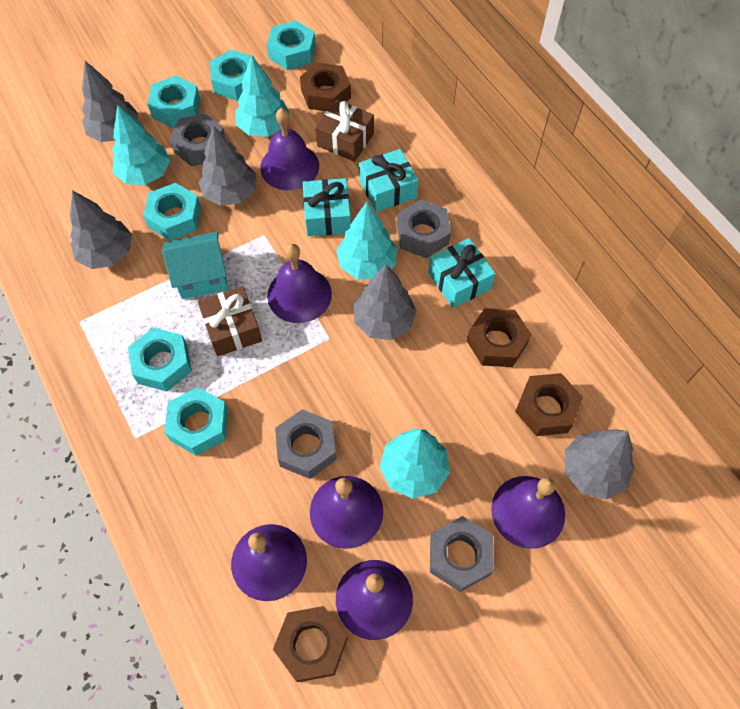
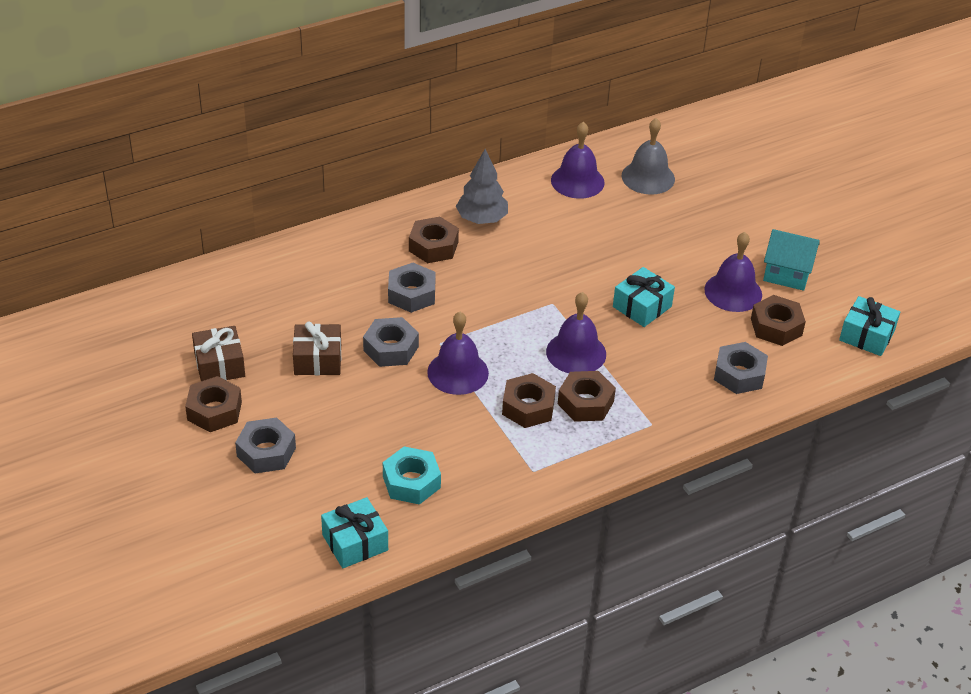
brown nut: [273,606,348,682] [300,62,351,111] [467,308,531,367] [515,373,583,436] = 4 -> [185,376,242,432] [409,217,459,263] [502,373,556,428] [558,371,616,422] [751,295,806,346] = 5
grey bell: none = 0 -> [622,118,675,195] = 1
grey tree: [70,190,132,269] [82,61,139,142] [198,125,257,206] [354,264,417,340] [565,429,635,500] = 5 -> [456,149,508,224] = 1
purple bell: [231,524,307,601] [260,108,319,190] [267,244,332,323] [310,476,383,549] [336,560,413,640] [491,476,565,549] = 6 -> [427,312,489,395] [546,292,606,373] [551,122,605,199] [704,232,762,312] = 4
turquoise nut: [128,328,192,391] [143,183,201,241] [147,76,200,128] [164,387,228,456] [210,50,254,101] [267,21,316,70] = 6 -> [383,446,441,505] = 1
turquoise tree: [112,104,170,185] [235,56,291,137] [336,202,397,279] [380,429,450,499] = 4 -> none = 0

